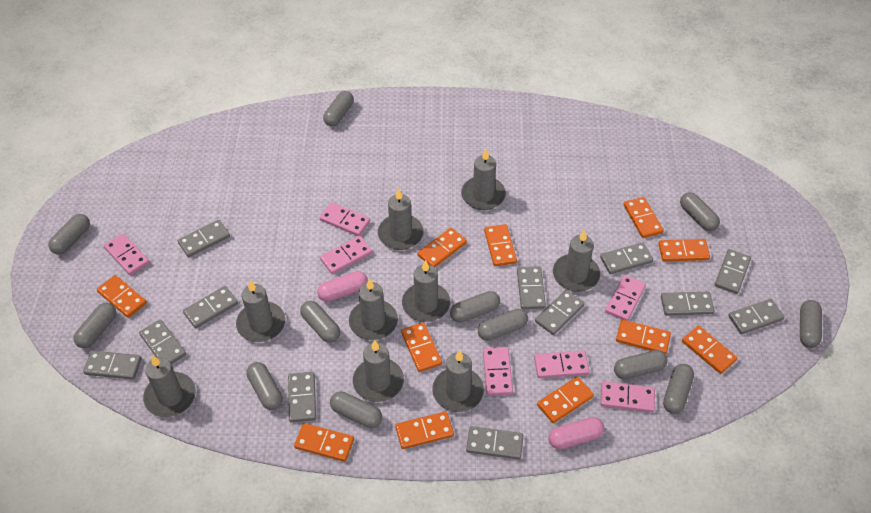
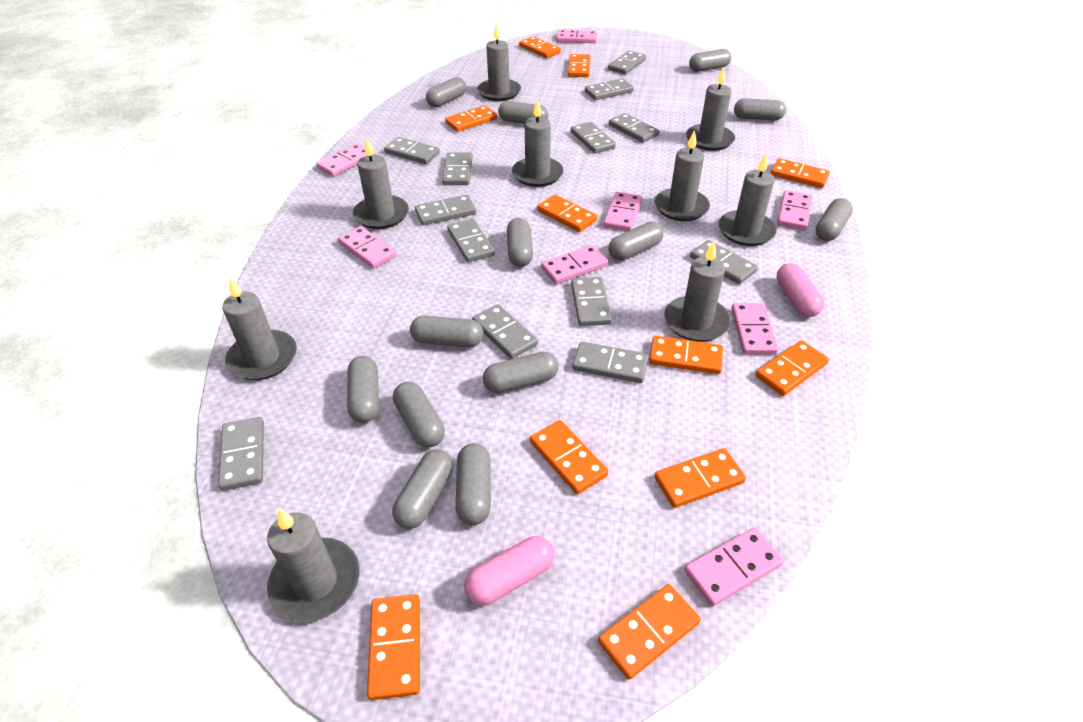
grey capsule: [48,214,90,255] [74,303,116,348] [246,362,283,410] [300,301,340,343] [323,91,354,126] [330,391,382,428] [450,291,500,323] [478,309,528,341] [614,350,668,379] [663,364,694,414] [680,192,720,231] [800,300,822,348] = 12 -> [347,356,379,423] [392,449,453,529] [393,382,445,447] [410,316,483,347] [426,77,466,107] [456,443,491,525] [483,352,559,393] [498,101,548,124] [507,218,533,267] [609,222,664,260] [689,49,732,72] [734,98,786,120] [816,198,853,241] = 13
grey domino: [83,351,141,380] [139,320,186,364] [178,220,230,257] [183,286,238,328] [288,372,316,422] [466,426,524,460] [517,266,546,309] [535,290,585,335] [600,242,653,274] [661,292,715,316] [714,249,751,294] [728,299,785,334] = 12 -> [218,417,264,491] [384,137,440,164] [415,195,476,225] [442,153,473,185] [447,219,495,262] [472,304,538,359] [571,122,616,154] [571,277,612,326] [573,342,649,383] [585,78,634,100] [608,51,646,74] [609,113,659,143] [690,240,758,284] = 13
pink domino: [104,233,150,275] [320,202,370,236] [320,236,372,274] [483,347,513,395] [534,350,589,378] [600,381,655,413] [605,275,646,321] = 7 -> [316,143,373,176] [338,226,397,268] [541,245,608,284] [557,30,597,43] [604,192,642,231] [684,528,783,606] [731,303,779,355] [777,190,812,230] = 8

